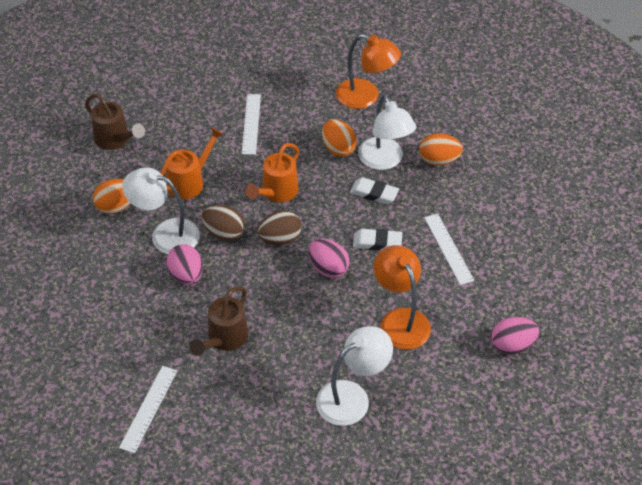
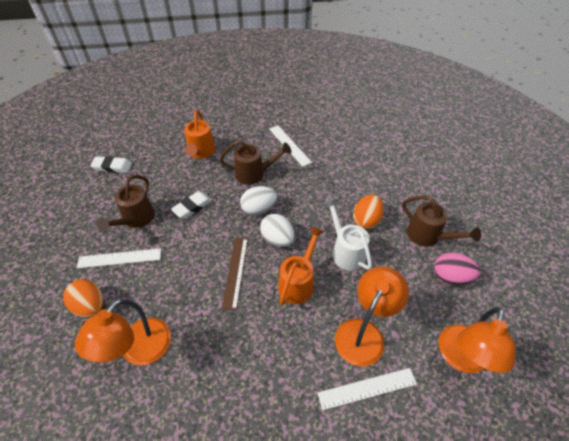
brown egg: [201,205,245,241] [257,211,302,245] = 2 -> none = 0
brown ruler: none = 0 -> [222,237,248,310] = 1
brown watering can: [85,94,145,150] [189,286,248,356] = 2 -> [97,175,155,232] [220,140,291,185] [402,195,481,247] = 3
orange egg: [93,179,131,214] [322,119,357,157] [420,133,463,165] = 3 -> [63,280,104,317] [353,194,384,229] = 2
orange lamp: [336,34,401,109] [374,245,431,350] = 2 -> [75,299,171,365] [335,266,409,366] [439,307,516,373] = 3
pink egg: [167,244,203,284] [308,239,350,278] [491,317,539,354] = 3 -> [434,253,480,285] = 1
white egg: none = 0 -> [240,186,277,216] [260,214,295,247] = 2
white lamp: [122,167,200,254] [316,326,393,426] [358,95,416,170] = 3 -> none = 0
white watering can: none = 0 -> [324,198,372,271] = 1

